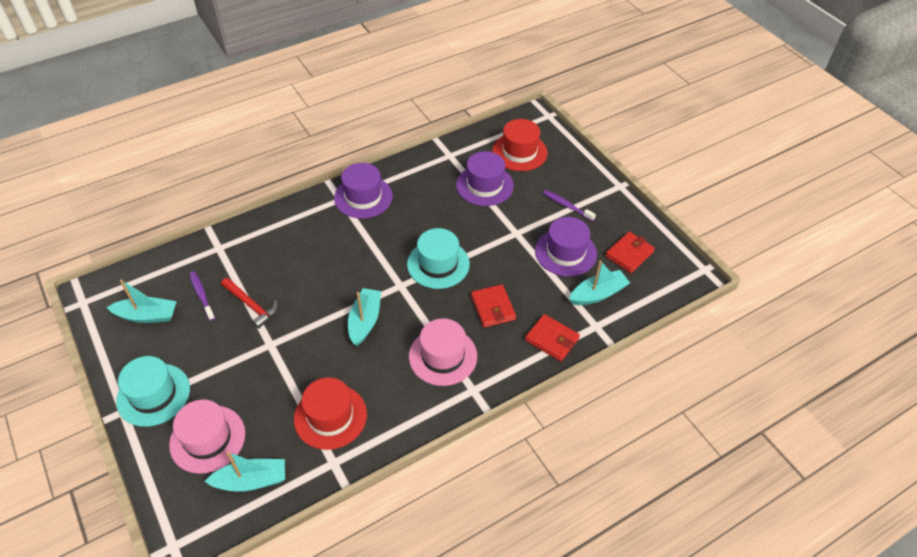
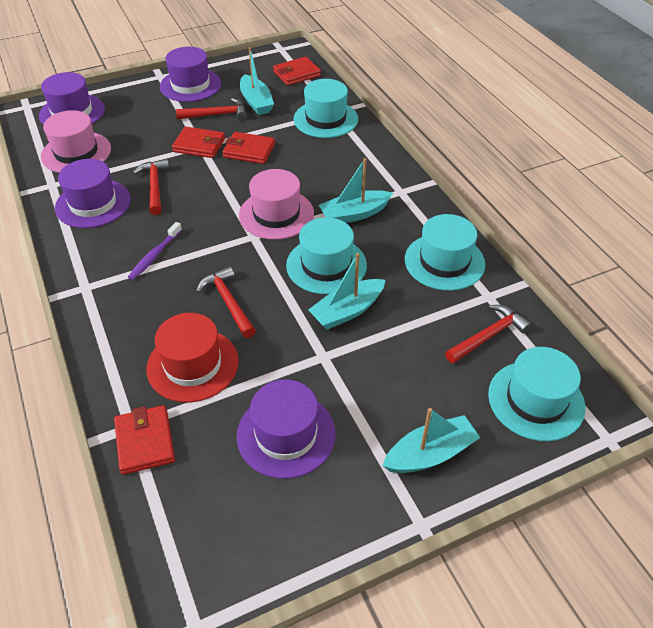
purple hat: [334,163,393,218] [456,151,514,206] [535,217,597,276] = 3 -> [39,72,105,125] [55,159,131,228] [160,47,221,102] [237,380,336,479] = 4
purple toothbrush: [189,271,215,321] [543,190,596,221] = 2 -> [128,222,182,280] = 1
red hammer: [221,278,278,329] = 1 -> [133,159,170,215] [176,98,247,120] [196,266,256,338] [445,305,532,363] = 4
red hat: [294,378,367,450] [492,119,548,171] = 2 -> [146,313,239,402] = 1
red wallet: [471,284,516,328] [525,314,580,361] [605,232,655,273] = 3 -> [114,405,175,475] [172,127,225,158] [222,132,275,164] [273,57,321,86] = 4
turquoise hat: [116,356,190,427] [407,228,470,289] = 2 -> [286,217,367,294] [294,79,358,138] [405,214,485,291] [488,347,585,441] = 4

